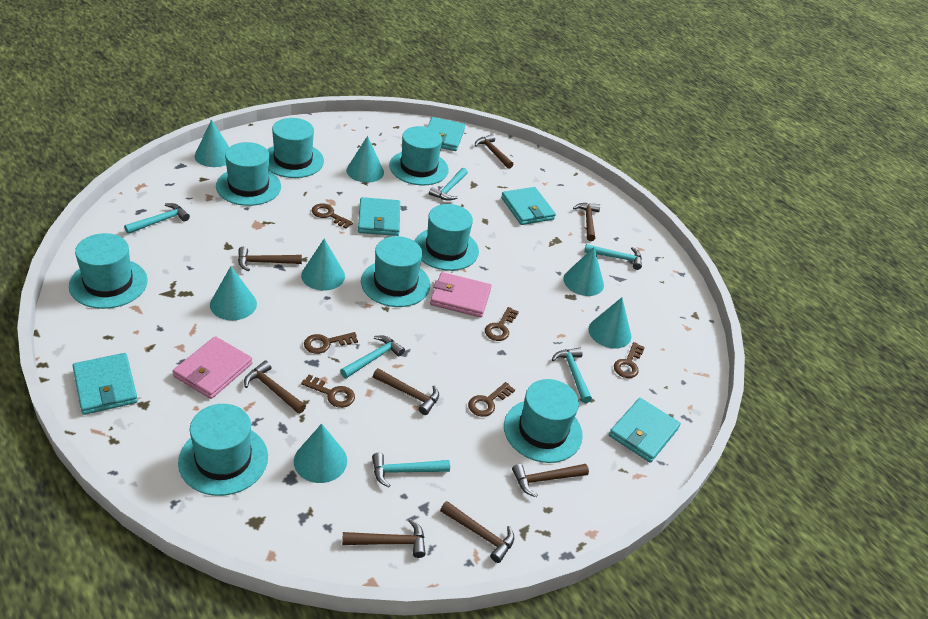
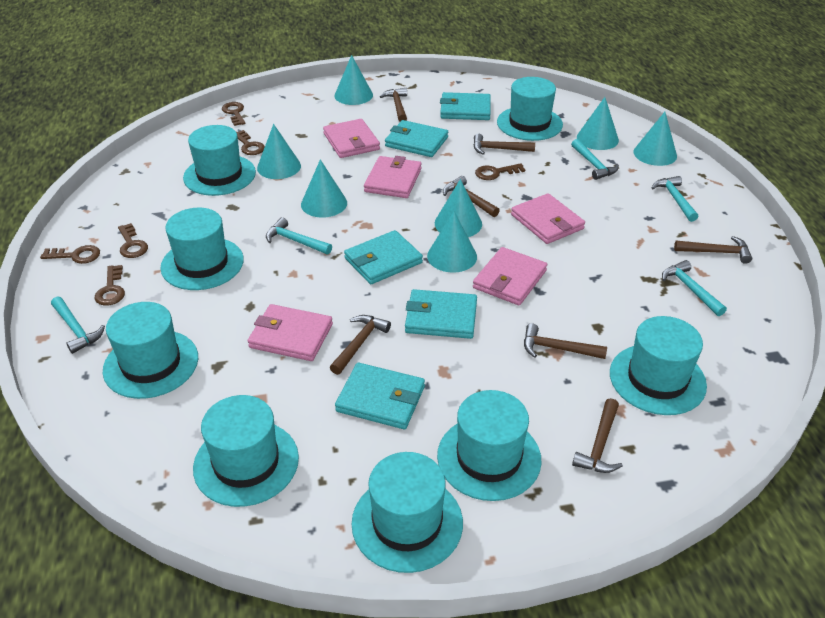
brown hammer: [238,247,302,271] [244,360,306,414] [342,519,426,558] [373,368,439,415] [440,501,514,563] [475,134,514,169] [512,464,589,497] [573,203,600,241] = 8 -> [330,315,391,375] [380,88,407,122] [443,176,500,217] [474,133,535,155] [524,323,607,359] [572,398,623,473] [674,236,752,264] = 7
pink wallet: [173,336,252,399] [430,272,492,318] = 2 -> [248,304,333,361] [323,119,380,158] [364,156,422,198] [473,247,547,305] [511,193,585,244] = 5
turquoise hammer: [124,203,190,234] [340,335,405,378] [372,453,450,487] [429,168,468,201] [552,348,592,403] [584,244,642,270] = 6 -> [51,297,105,354] [266,217,332,255] [571,139,619,180] [652,176,698,222] [662,260,727,316] = 5

